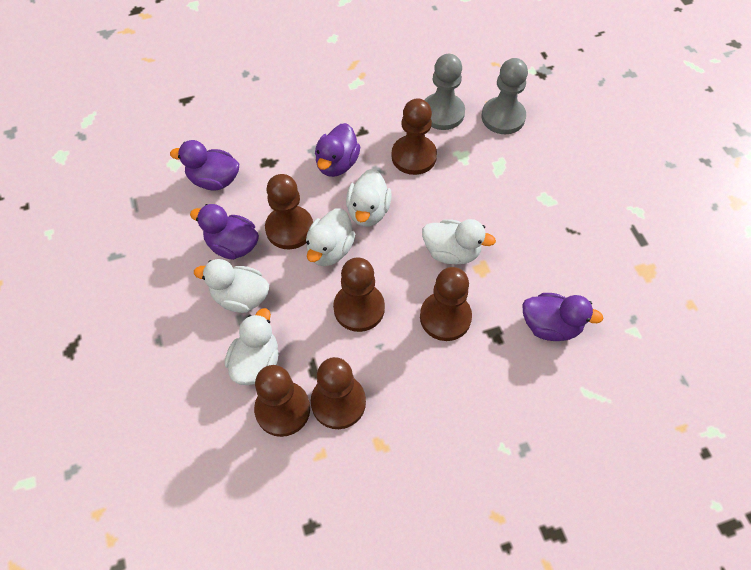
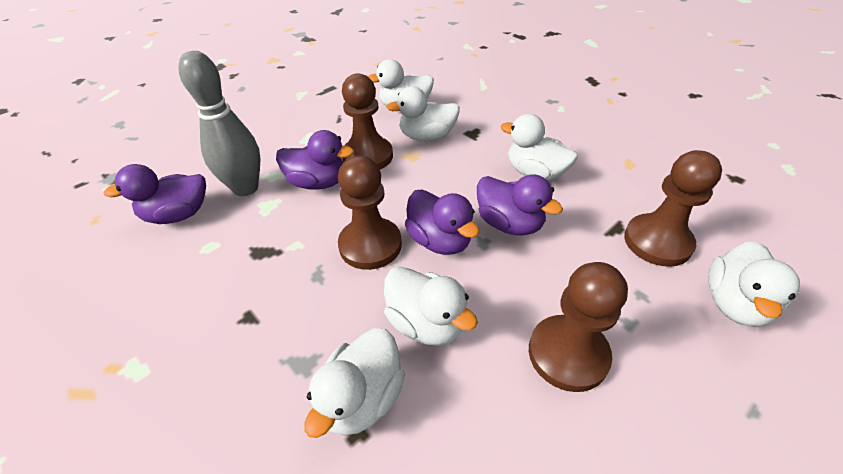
brown pawn: [254,365,310,437] [265,174,313,249] [311,357,366,429] [333,257,385,332] [391,98,437,175] [420,267,472,341] = 6 -> [338,156,402,270] [342,73,393,170] [529,262,628,392] [624,150,722,267] = 4
grey bowling pin: none = 0 -> [178,51,260,196] = 1
grey pawn: [425,54,465,130] [481,58,528,134] = 2 -> none = 0
white duck: [194,259,269,313] [225,308,279,385] [306,208,355,266] [346,169,392,227] [422,219,496,264] = 5 -> [305,328,405,438] [368,59,434,107] [384,267,478,346] [386,86,460,141] [501,114,578,181] [708,241,800,327] = 6

